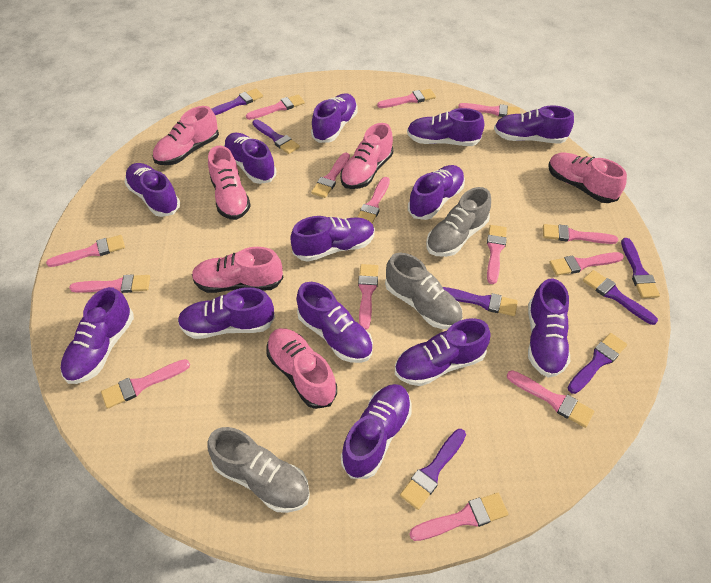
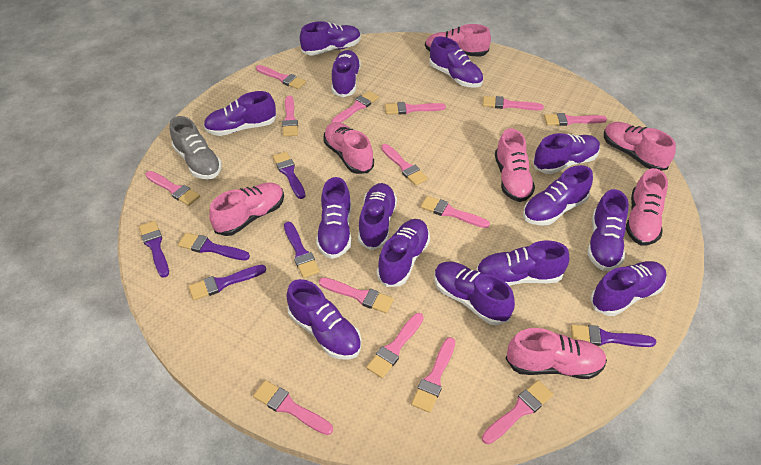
grey shoe: [208,427,310,513] [385,253,462,329] [426,187,491,257] = 3 -> [170,116,222,180] = 1
pink shoe: [153,106,219,165] [192,247,284,293] [208,146,251,220] [266,328,337,409] [340,123,393,189] [548,152,627,203] = 6 -> [209,182,284,236] [323,122,374,174] [425,24,491,57] [495,128,535,202] [506,328,607,379] [604,122,676,171] [626,168,668,245] = 7
purple brush: [211,88,263,115] [252,119,300,154] [400,429,466,510] [443,287,518,316] [568,333,627,394] [583,270,658,325] [621,238,660,298] = 7 -> [139,221,169,278] [178,233,250,260] [189,265,266,300] [273,152,305,199] [284,222,320,278] [571,325,657,347] = 6
purple shoe: [61,287,134,384] [125,163,180,217] [178,287,275,339] [224,133,276,184] [290,216,375,262] [296,282,373,363] [311,93,358,143] [341,384,412,479] [395,318,491,386] [407,108,484,146] [408,165,465,220] [494,105,574,144] [528,278,570,378] = 13 -> [204,91,276,136] [286,279,361,360] [300,21,361,56] [316,177,351,259] [332,50,361,97] [358,183,397,250] [377,219,430,287] [429,36,483,88] [434,262,515,325] [476,240,569,286] [523,165,593,225] [533,133,600,174] [587,189,629,271] [590,261,667,316] = 14

